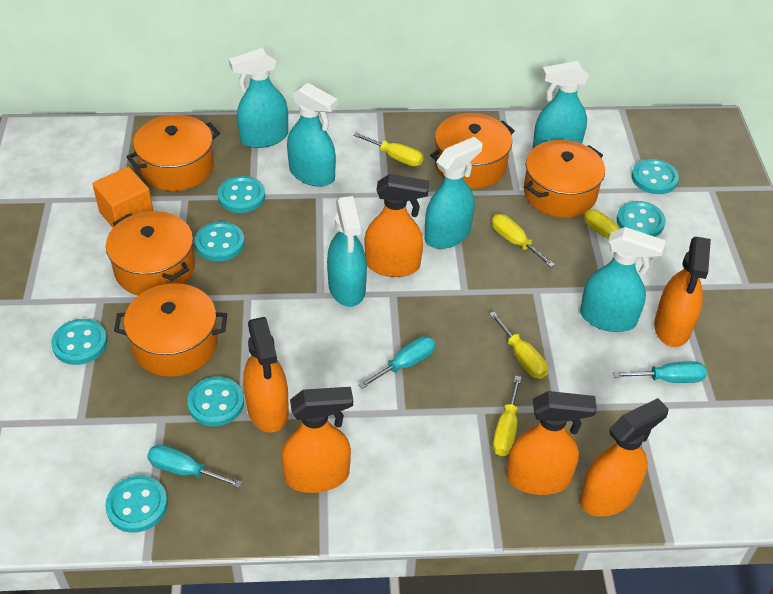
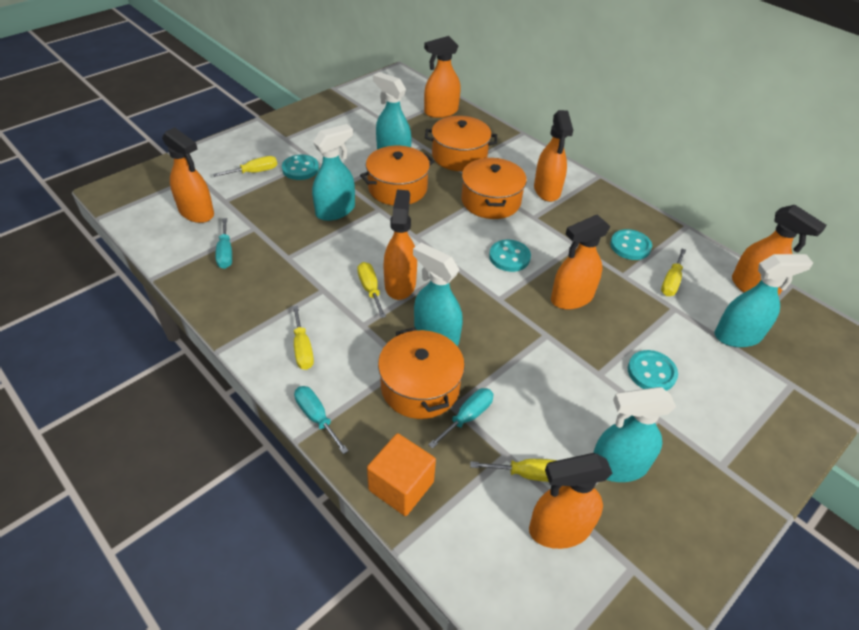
orange pot: [106,211,195,296] [114,283,227,377] [126,115,220,191] [430,113,515,189] [524,140,605,218] = 5 -> [360,146,435,205] [378,327,465,419] [425,116,497,171] [461,158,527,219] = 4
orange spray bottle: [243,317,289,433] [281,387,353,493] [365,174,429,277] [506,391,597,495] [580,398,669,517] [654,237,711,347] = 6 -> [162,127,214,223] [384,190,417,300] [424,36,461,118] [529,453,613,549] [534,110,573,202] [551,214,611,310] [732,205,827,296] = 7
turquoise button: [51,319,107,365] [105,476,168,533] [187,377,244,427] [195,222,245,261] [218,176,265,213] [617,201,666,237] [632,159,679,194] = 7 -> [282,155,319,180] [489,240,531,272] [610,229,652,260] [628,350,678,391] = 4
turquoise spray bottle: [229,48,288,148] [287,82,338,187] [327,196,367,307] [425,137,483,249] [533,61,589,148] [580,227,666,332] = 6 -> [312,124,355,221] [373,72,411,150] [413,242,463,346] [593,387,676,482] [715,254,813,347] = 5

